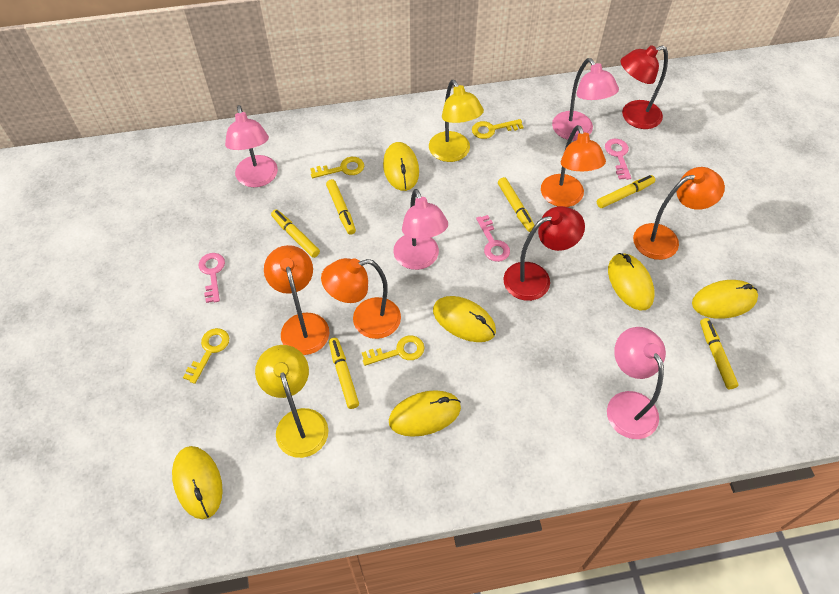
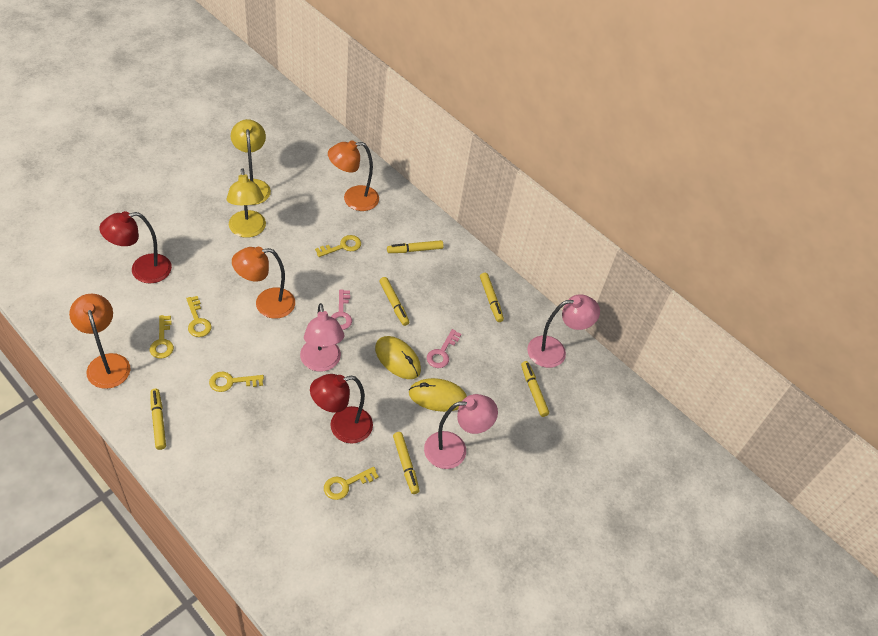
orange lamp: [264,245,329,355] [321,258,401,339] [541,125,606,207] [633,167,725,260] = 4 -> [69,294,131,389] [232,247,295,319] [328,140,379,211] = 3
pink key: [198,253,225,303] [476,215,510,262] [605,139,631,180] = 3 -> [331,289,352,330] [427,329,461,368] = 2
pink lamp: [225,105,278,187] [393,189,448,270] [552,58,619,141] [607,327,666,439] = 4 -> [300,303,344,372] [424,394,498,469] [527,294,600,368] = 3
yellow key: [183,328,229,384] [310,157,364,178] [362,336,424,366] [472,119,523,139] = 4 -> [150,315,174,359] [186,296,212,337] [209,372,264,392] [315,235,361,257] [324,467,379,500] = 5
yellow mouse: [172,446,223,519] [383,142,419,191] [389,390,461,437] [433,296,496,342] [608,253,655,311] [692,280,758,319] = 6 -> [375,336,421,379] [409,378,467,412] = 2

